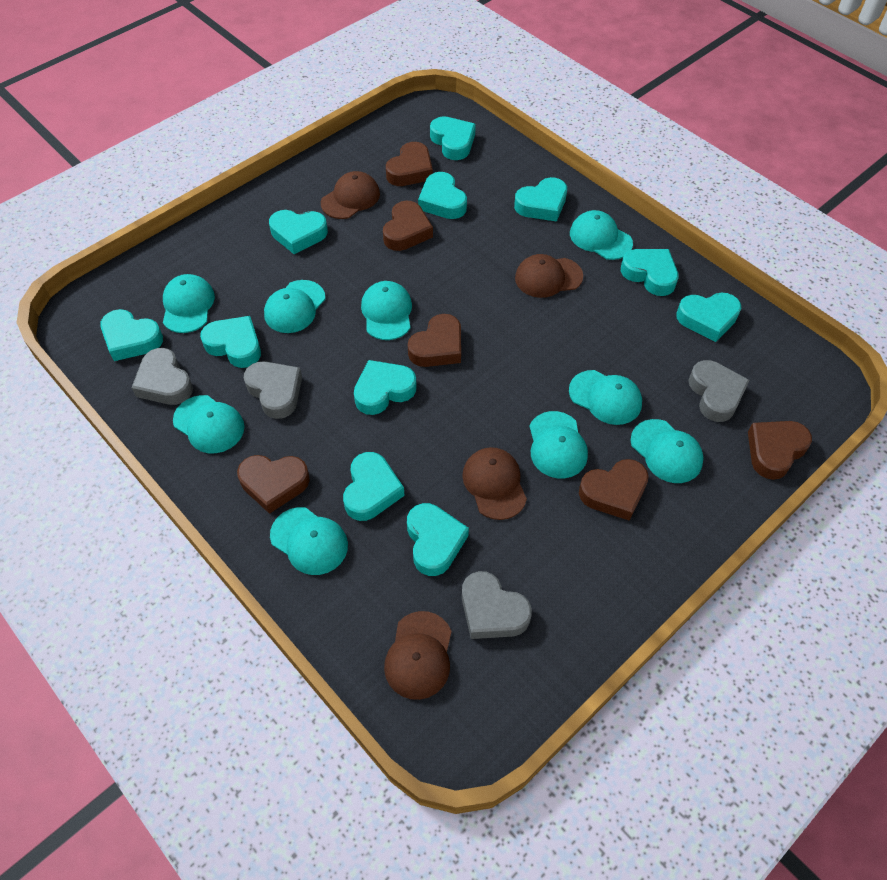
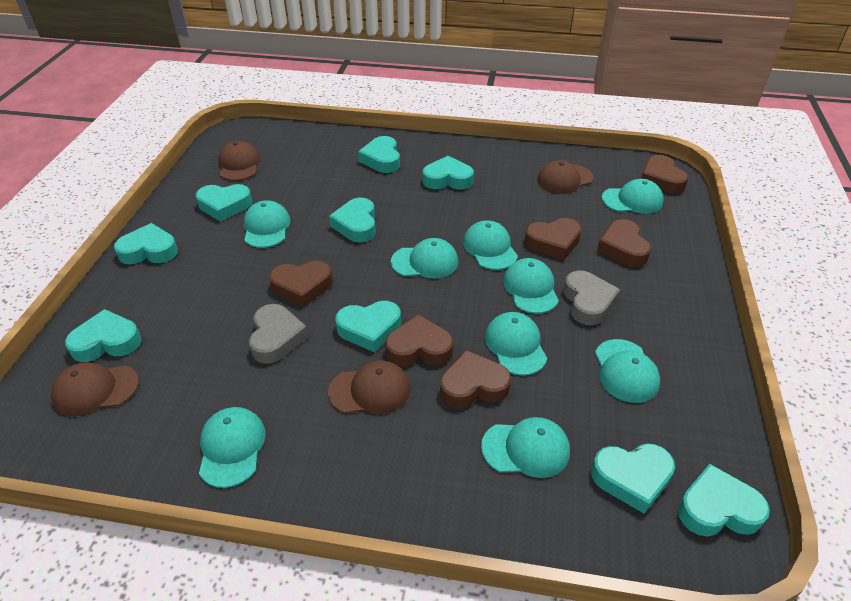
grey heart: [131,348,193,405] [244,361,302,419] [462,571,532,639] [689,360,750,422] = 4 -> [249,304,308,364] [564,270,620,325] = 2
turquoise heart: [100,309,163,361] [200,316,261,368] [269,210,328,254] [343,452,405,521] [354,360,417,415] [407,503,469,576] [418,172,467,219] [430,116,476,160] [514,177,567,222] [621,249,679,296] [676,292,741,342] = 11 -> [65,309,141,362] [114,223,178,264] [196,184,252,222] [329,198,376,242] [335,301,401,352] [358,136,400,173] [422,156,474,190] [591,444,675,514] [678,464,770,537] = 9

